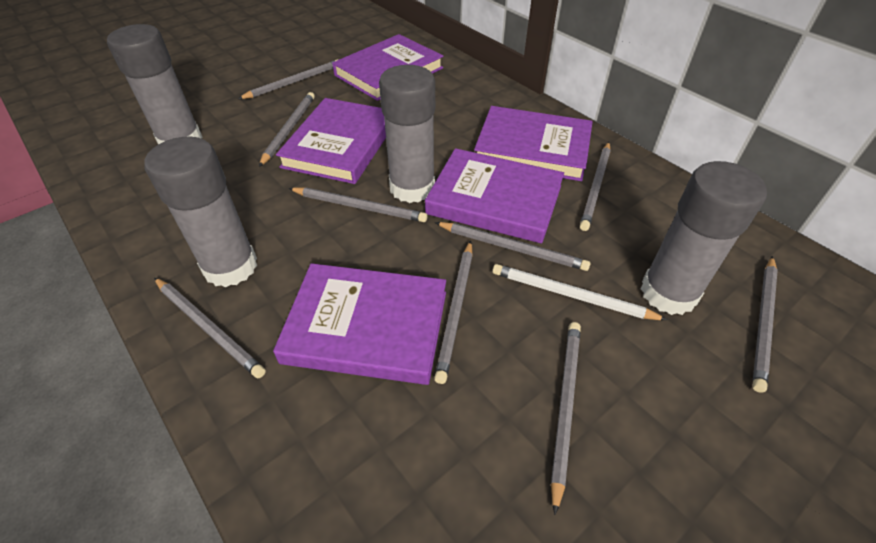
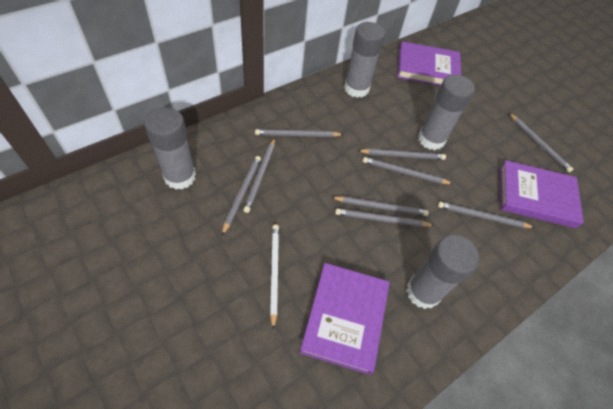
purple book: [273,263,446,385] [276,98,386,184] [332,34,443,101] [425,148,564,243] [474,106,593,181] = 5 -> [300,263,390,375] [397,41,461,86] [500,160,584,228] = 3

